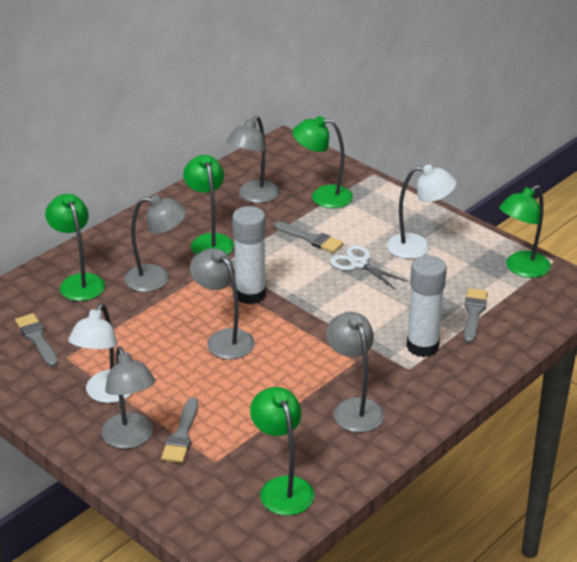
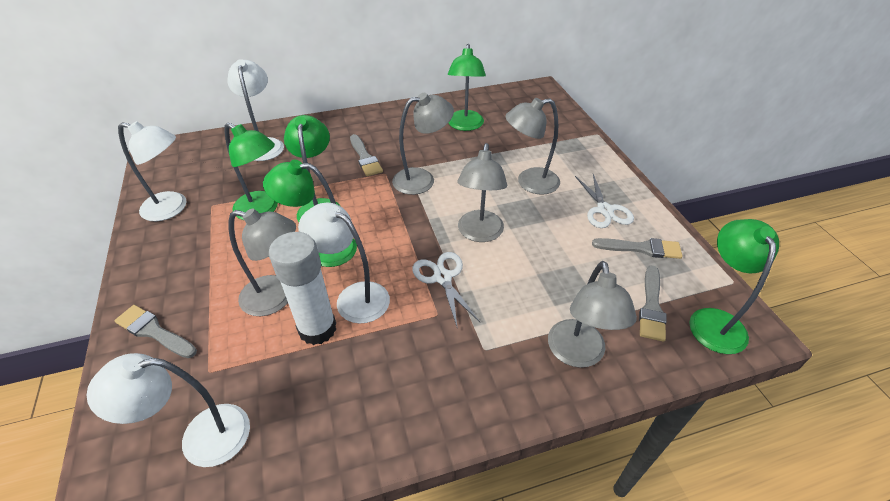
white glue stick: [232,206,266,304] [407,255,447,357] = 2 -> [269,232,336,345] = 1
white lamp: [68,303,132,403] [387,164,456,259] = 2 -> [87,353,250,467] [118,121,187,221] [227,59,284,161] [298,202,390,324] = 4
white scissors: [330,245,409,290] = 1 -> [412,252,480,329] [575,174,634,228] = 2

